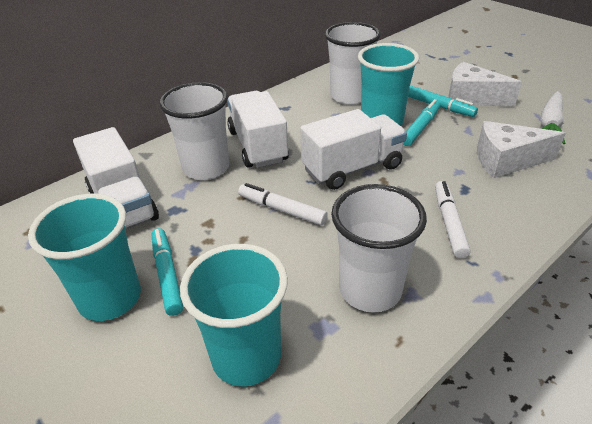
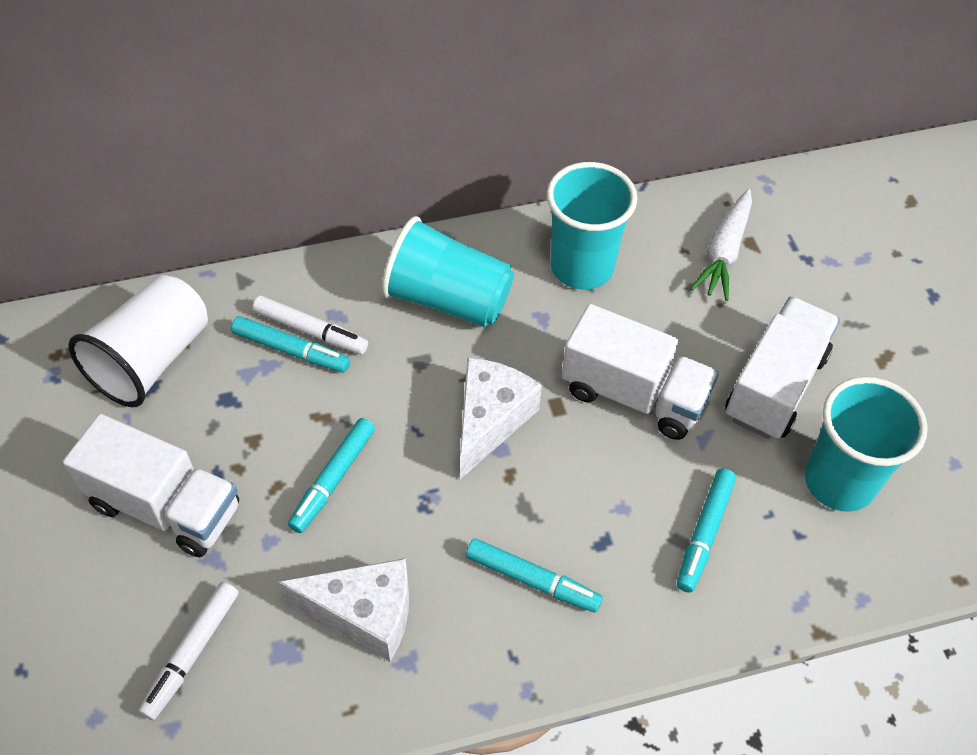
turquoise marker: [152,228,183,316] [403,99,440,146] [408,86,478,117] = 3 -> [231,316,350,372] [288,418,375,533] [466,538,603,613] [677,468,736,593] = 4
white cup: [159,82,229,180] [325,22,381,105] [331,184,427,313] = 3 -> [68,275,208,407] = 1

